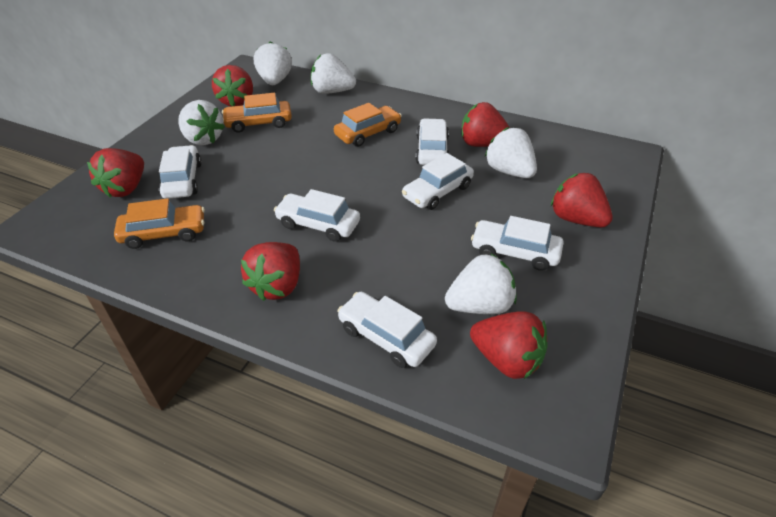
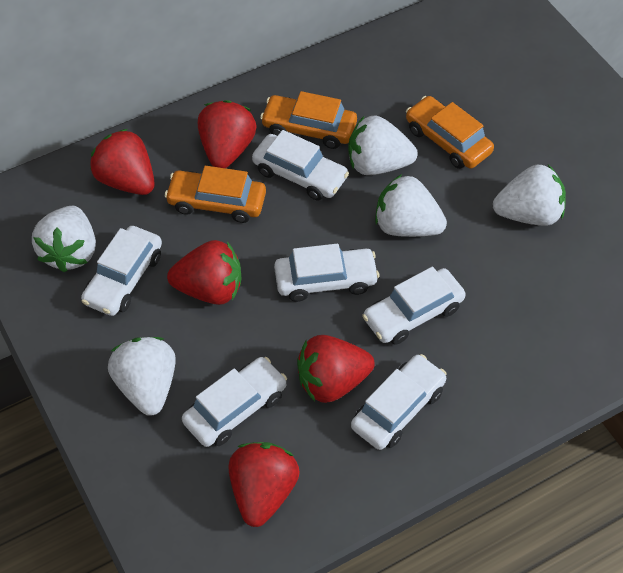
red strawberry: [87,148,144,198] [212,65,253,106] [241,242,300,301] [461,102,510,147] [470,311,547,379] [551,173,613,227] = 6 -> [90,129,155,195] [167,240,241,305] [198,100,257,168] [228,442,300,527] [297,335,375,403] = 5

